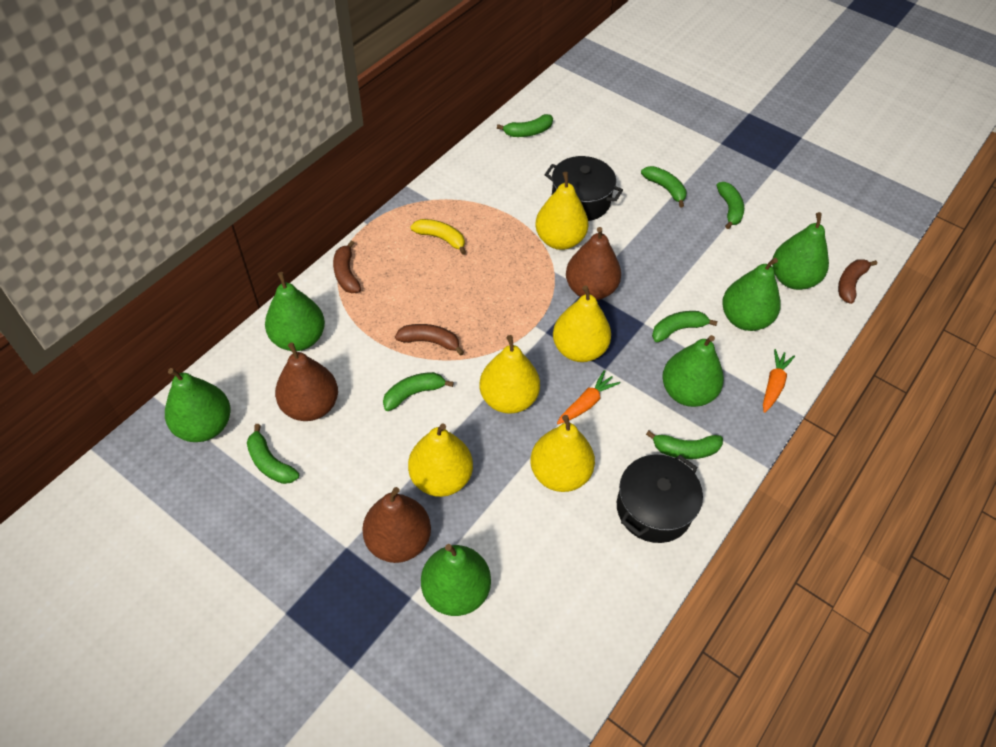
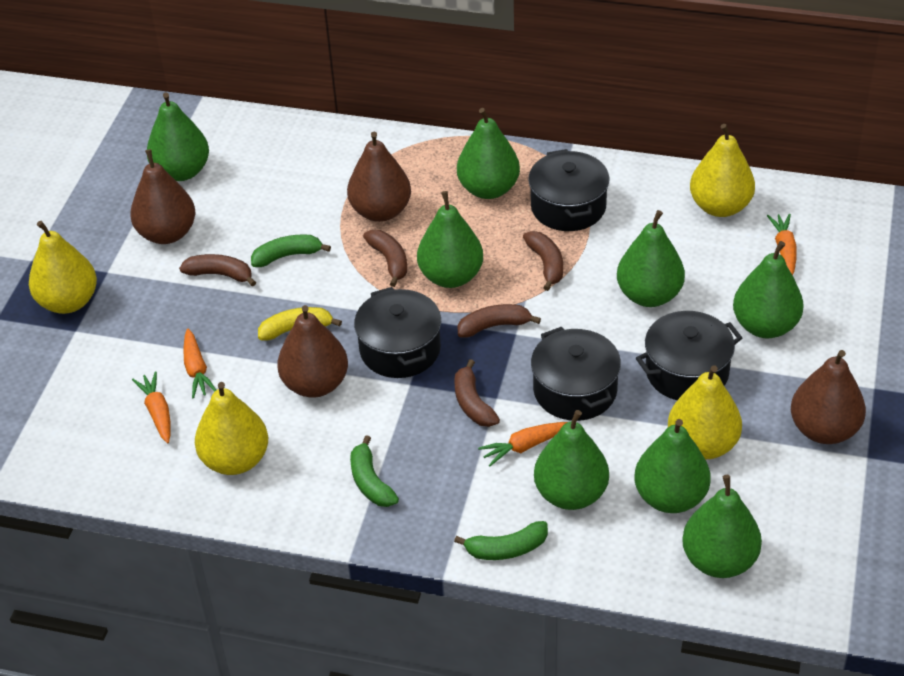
black pot: [544,156,623,221] [617,455,703,543] = 2 -> [354,287,441,378] [528,149,609,231] [531,327,621,421] [636,311,742,400] = 4
brown banana: [333,241,361,293] [395,324,464,356] [838,259,877,304] = 3 -> [179,254,256,287] [363,230,407,287] [454,359,500,427] [457,304,541,338] [523,231,563,291] = 5
brown pear: [275,342,338,421] [362,487,431,563] [566,227,621,300] = 3 -> [130,149,196,244] [277,305,348,398] [347,131,411,222] [791,350,866,444] = 4
green banana: [247,424,299,484] [383,372,454,411] [497,114,553,137] [641,166,687,207] [646,431,723,459] [652,311,717,342] [717,182,744,229] = 7 -> [251,234,331,267] [350,435,399,507] [454,521,548,560] = 3
green pear: [165,368,231,442] [265,272,325,351] [421,544,491,616] [662,335,724,407] [722,258,780,331] [772,212,829,290] = 6 -> [147,92,209,181] [417,191,483,288] [457,108,520,199] [534,410,609,510] [617,210,685,307] [634,419,711,513] [682,475,762,578] [733,241,804,338] = 8
orange carrot: [557,370,620,424] [763,349,795,413] = 2 -> [132,371,171,443] [183,329,216,398] [478,422,567,467] [767,214,797,275] = 4
yellow pear: [408,424,473,497] [480,335,540,414] [530,415,595,492] [535,172,588,250] [553,285,611,362] = 5 -> [29,221,97,314] [195,382,268,475] [668,365,742,459] [690,124,755,217] = 4

